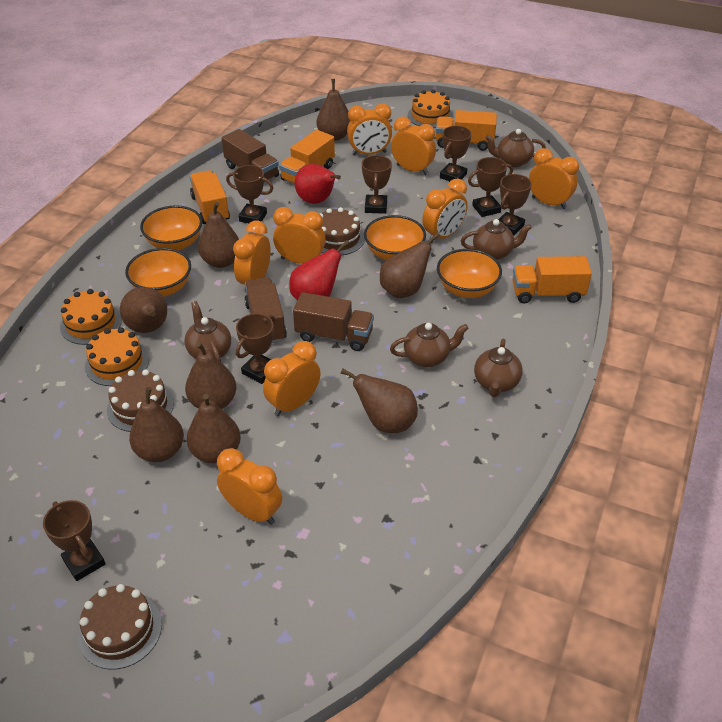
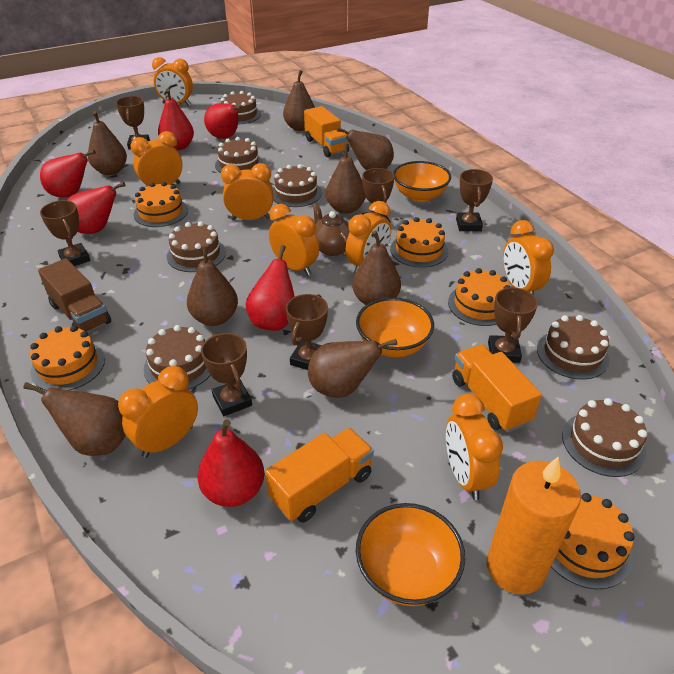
brown cake: [78,584,162,670] [107,369,174,432] [320,207,365,256] = 3 -> [144,325,211,389] [167,222,226,272] [215,137,263,173] [221,91,261,124] [273,164,322,207] [537,315,609,380] [562,398,647,477] = 7
brown teapot: [184,301,231,361] [390,323,469,367] [461,219,532,260] [474,339,523,397] [485,129,546,167] = 5 -> [312,203,350,256] = 1
brown truck: [222,129,279,182] [244,277,287,343] [293,292,374,351] = 3 -> [38,258,111,332] = 1
orange bowl: [125,248,191,297] [140,205,202,251] [364,215,426,260] [437,249,502,298] = 4 -> [356,297,434,357] [356,503,465,606] [393,161,451,202] = 3
orange cake: [60,289,122,345] [85,327,149,386] [408,90,453,128] = 3 -> [30,326,105,391] [134,182,188,227] [390,217,448,268] [448,268,510,326] [551,493,635,589] = 5
orange candle: none = 0 -> [487,457,581,595] = 1
orange truck: [190,170,230,224] [279,130,335,184] [436,110,497,151] [512,256,592,303] = 4 -> [265,428,374,523] [304,106,349,157] [452,344,542,432] = 3
red pear: [289,240,350,300] [295,164,341,204] = 2 -> [40,150,96,197] [67,182,126,234] [158,88,194,150] [198,419,265,507] [204,103,242,139] [245,245,295,331] = 6

